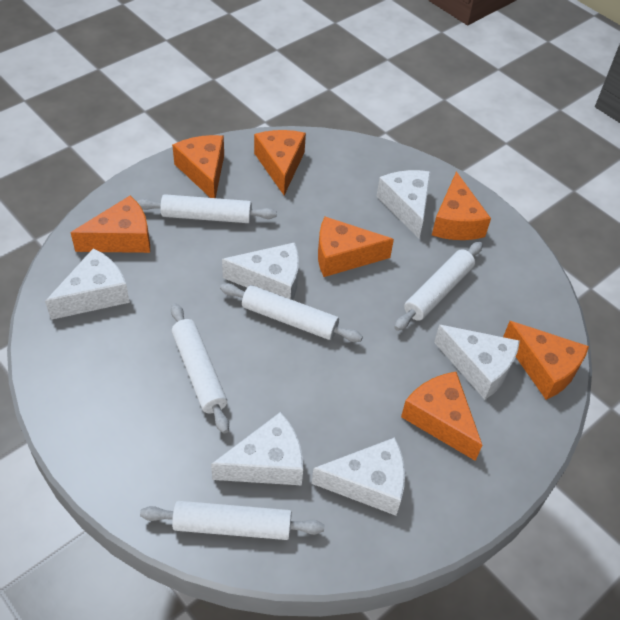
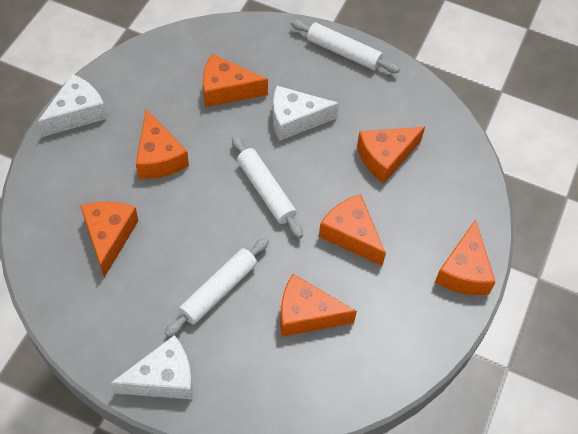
white cheese: [45,248,130,320] [211,412,303,486] [222,242,299,300] [312,437,405,516] [377,170,431,239] [434,325,520,400] = 6 -> [38,74,107,137] [111,335,193,399] [273,86,339,141] = 3
white rolling pin: [137,194,277,223] [140,501,325,540] [171,303,229,434] [220,283,363,342] [394,242,483,331] = 5 -> [165,238,269,337] [232,136,303,238] [291,20,400,73] = 3

